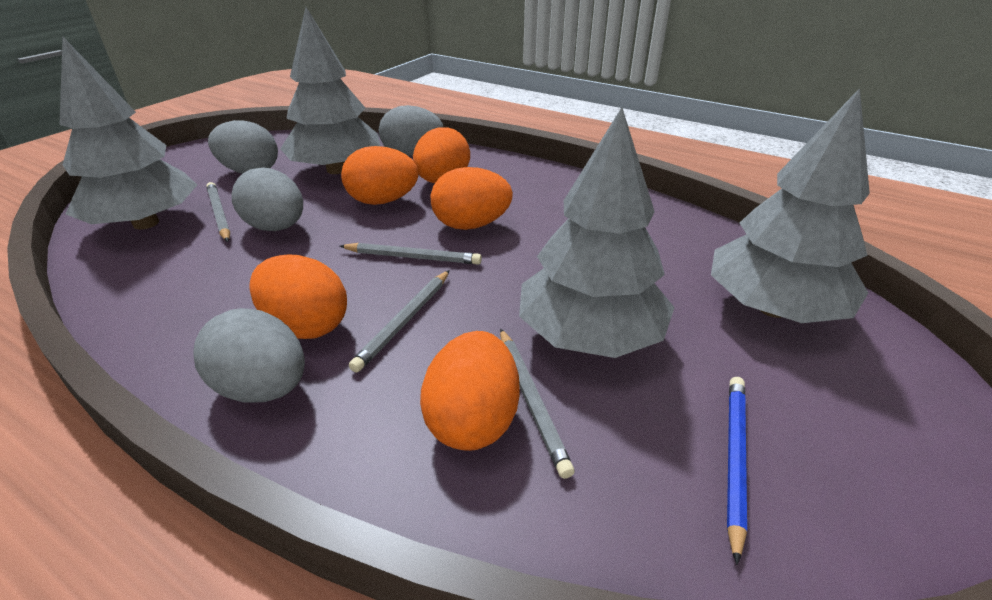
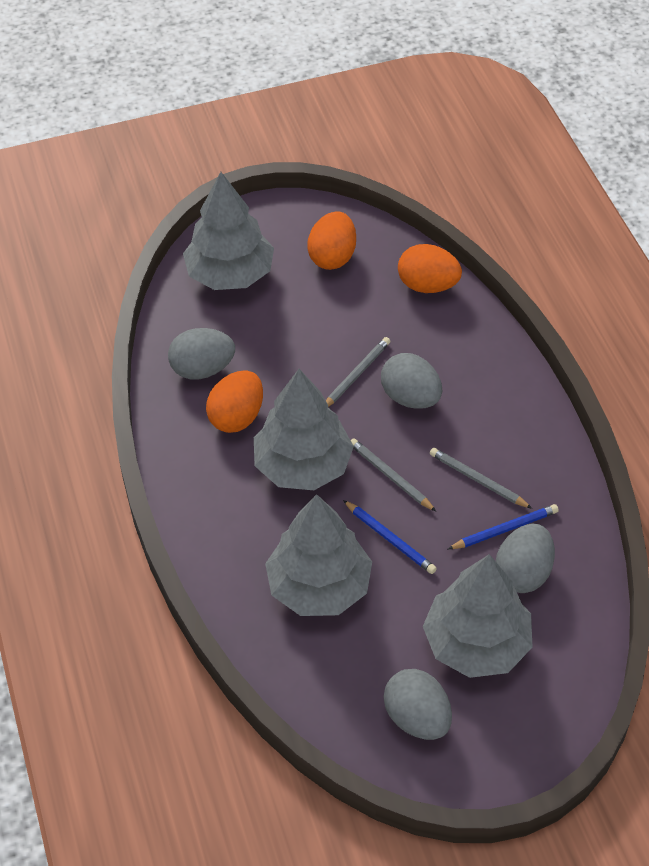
blue pencil: [727,377,747,565] = 1 -> [343,500,437,574] [448,504,559,549] = 2
grey pencil: [206,182,230,242] [340,243,482,265] [349,270,450,372] [500,329,575,479] = 4 -> [326,337,391,407] [351,438,436,511] [430,448,532,509] = 3
orange egg: [249,254,347,339] [341,146,418,205] [413,127,470,183] [420,331,520,451] [431,167,513,230] = 5 -> [206,370,263,433] [307,211,356,270] [398,244,462,293] = 3

